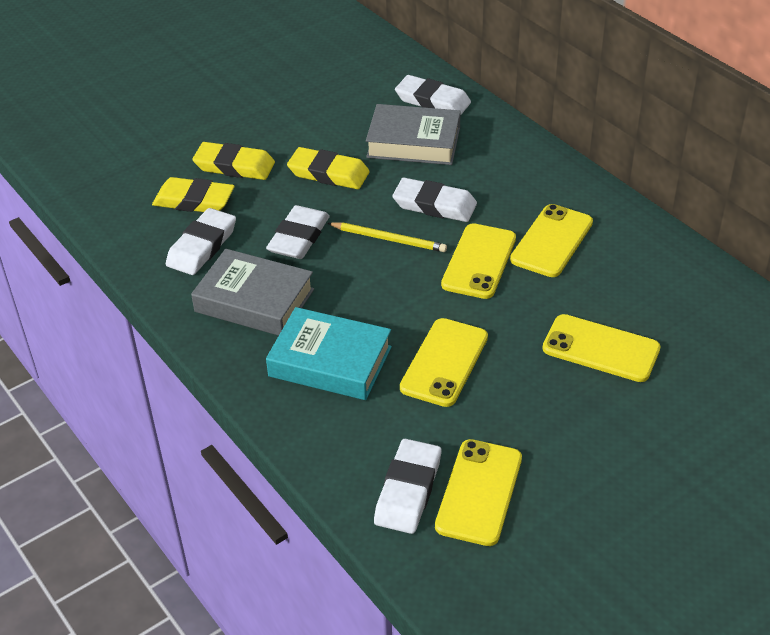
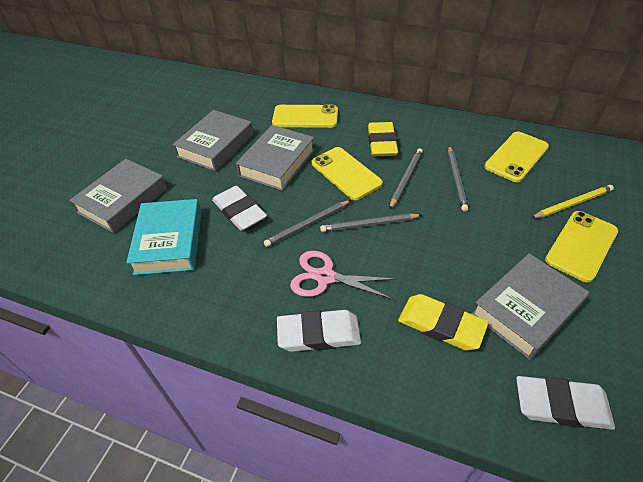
grey book: [191,249,314,336] [366,104,461,165] = 2 -> [69,159,167,233] [173,110,253,172] [236,125,315,191] [471,253,589,360] = 4
grey pencil: none = 0 -> [264,200,351,247] [320,213,422,232] [390,148,423,209] [448,146,468,212] = 4
pink scissors: none = 0 -> [290,251,396,299] = 1
white eraser: [166,208,236,275] [266,205,330,259] [374,439,441,534] [392,178,477,222] [395,75,471,116] = 5 -> [212,186,267,231] [277,310,361,352] [516,376,615,430] = 3
yellow eraser: [152,177,235,212] [192,142,275,180] [287,147,370,189] = 3 -> [368,122,398,156] [398,294,489,350] = 2
yellow phone: [400,318,488,407] [435,439,522,546] [441,223,516,299] [510,204,593,277] [542,314,660,382] = 5 -> [272,105,338,128] [312,147,383,200] [484,132,549,182] [545,211,618,283] = 4

